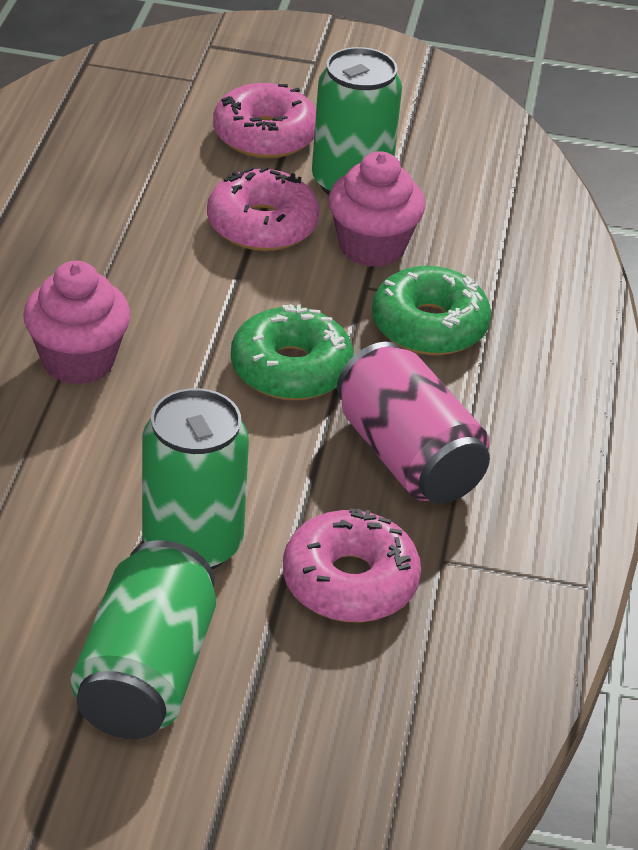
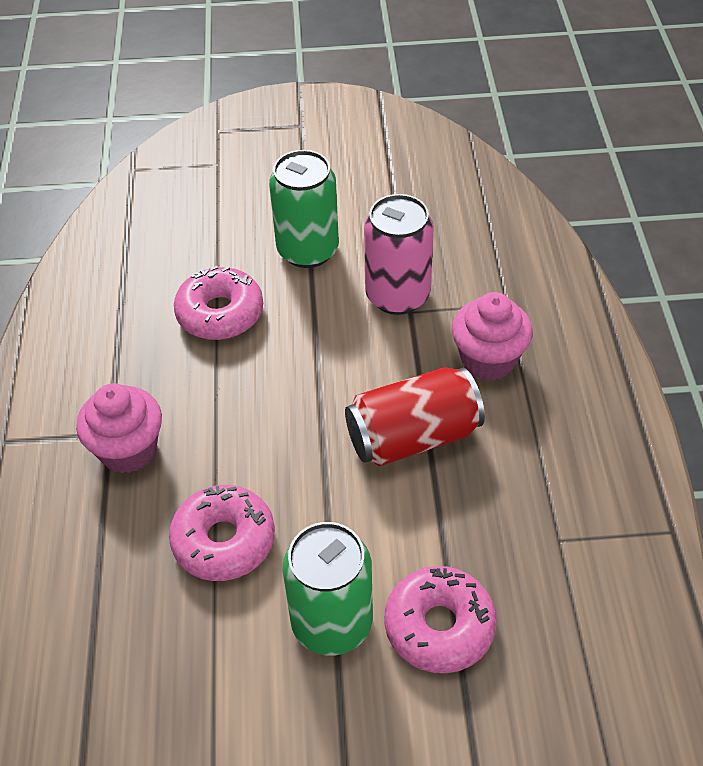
green can: [71,540,216,739] [142,388,249,569] [312,47,402,195] = 3 -> [269,150,339,268] [283,522,373,656] = 2
green donut: [231,304,354,400] [372,266,491,355] = 2 -> none = 0
red can: none = 0 -> [345,367,485,466] = 1

